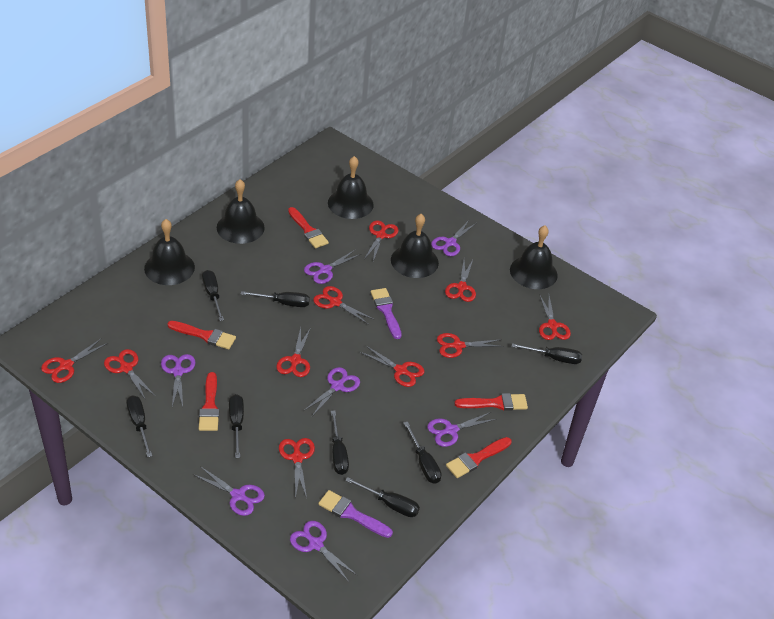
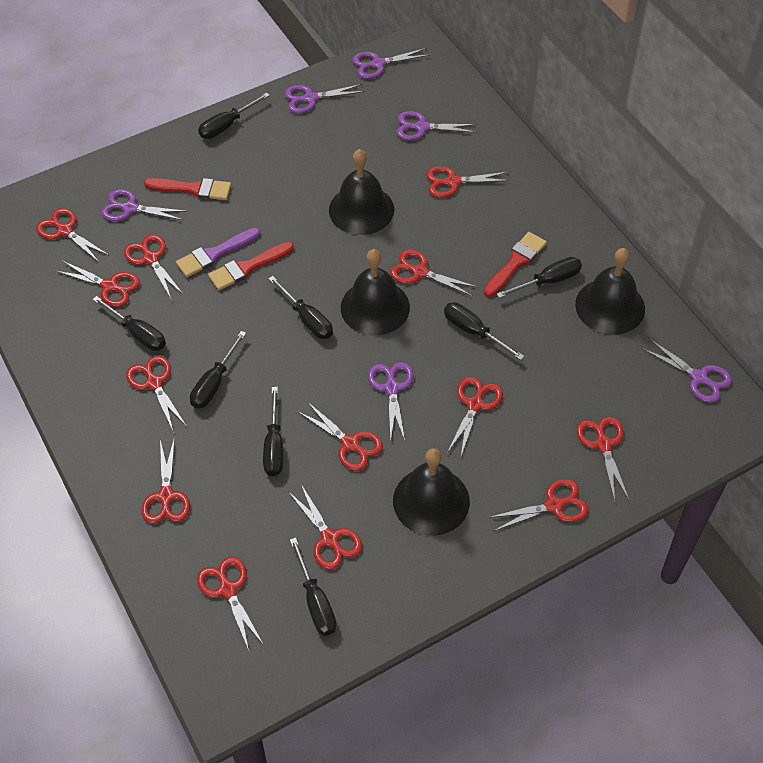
black bell: [144,219,195,285] [217,179,265,244] [328,156,374,219] [391,214,439,278] [510,226,558,289] = 5 -> [329,149,394,235] [341,249,410,335] [393,448,470,536] [575,248,645,335] = 4
purple brush: [318,490,393,538] [371,288,402,339] = 2 -> [176,228,260,277] = 1
purple scissors: [161,354,196,407] [193,466,265,516] [290,521,358,582] [303,367,360,416] [304,249,362,284] [427,412,497,447] [431,220,477,256] = 7 -> [101,189,187,221] [285,84,365,113] [352,48,430,79] [368,362,414,441] [397,111,477,141] [642,339,732,403] = 6
red brush: [167,321,236,349] [199,372,219,431] [288,207,329,248] [446,437,511,478] [455,393,528,411] = 5 -> [144,178,231,200] [208,242,294,290] [484,232,547,297] = 3
red scissors: [41,338,108,383] [104,349,155,399] [276,328,310,377] [279,438,315,499] [313,286,375,325] [360,345,425,387] [364,221,399,261] [437,333,504,358] [445,260,476,302] [539,294,571,340] = 10 -> [36,208,109,262] [56,261,140,307] [124,234,184,298] [126,355,187,430] [141,437,190,524] [197,557,264,650] [288,484,362,570] [299,402,383,471] [390,250,477,296] [426,166,511,198] [447,377,503,456] [488,479,588,531] [577,417,629,501] = 13

